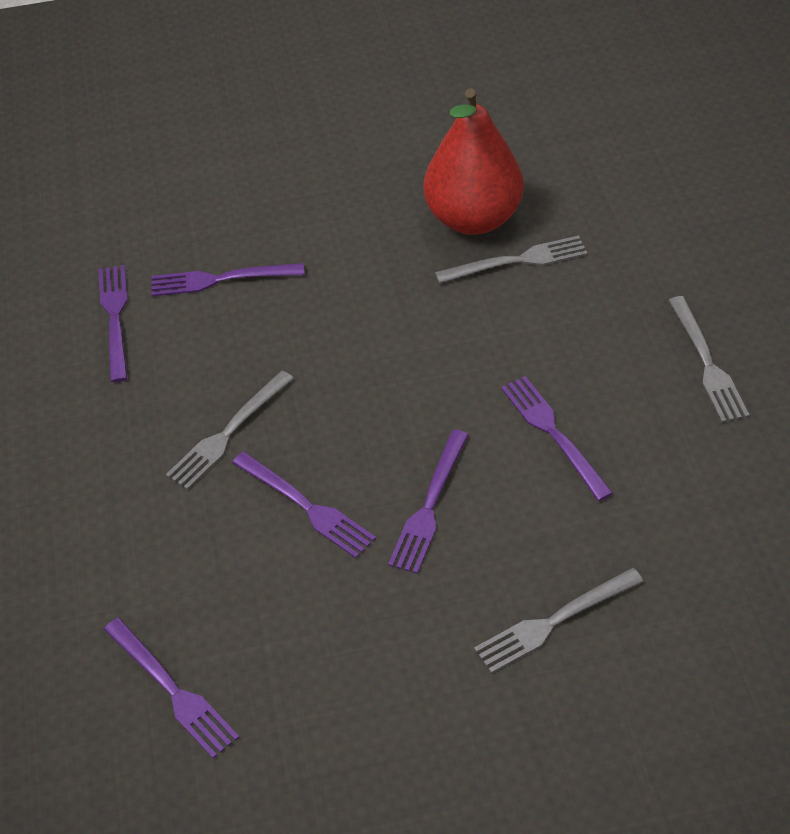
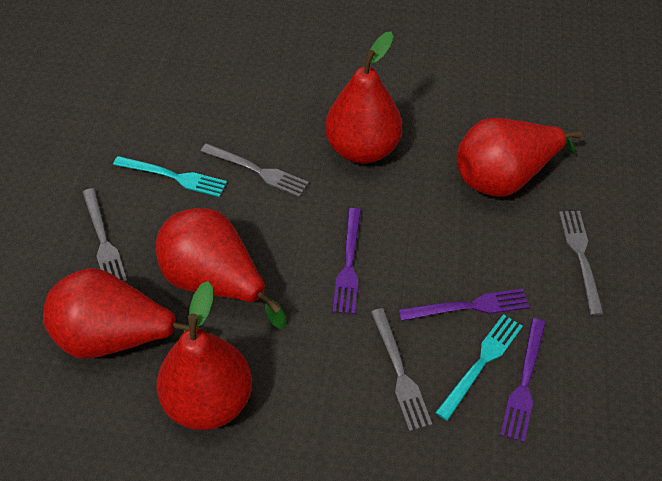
purple fork: [98,265,128,382] [104,618,239,759] [151,263,305,296] [232,452,376,558] [388,429,469,574] [501,376,613,501] = 6 -> [332,208,361,314] [399,289,529,321] [500,318,546,442] = 3
red pear: [424,88,524,235] = 1 -> [43,268,201,359] [156,208,286,329] [156,281,252,430] [325,31,402,164] [456,118,582,197] = 5
turquoise fork: none = 0 -> [113,156,227,197] [435,314,523,421] = 2

